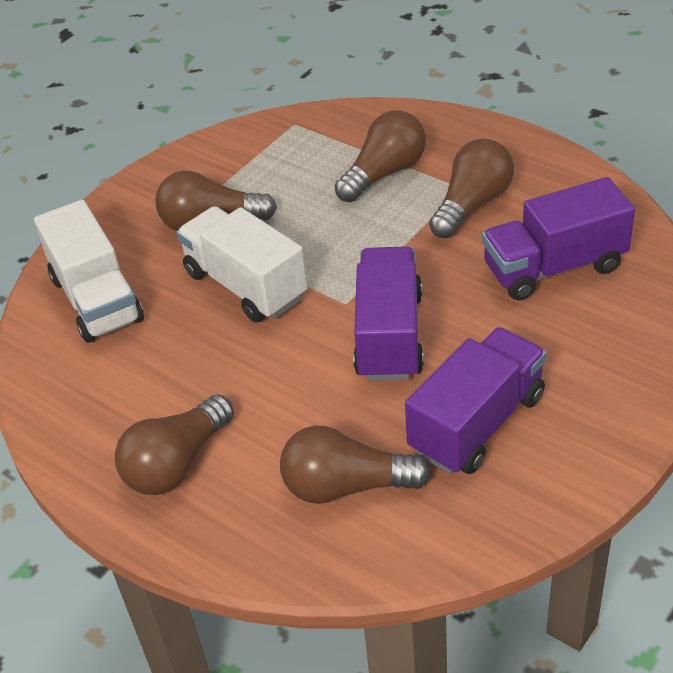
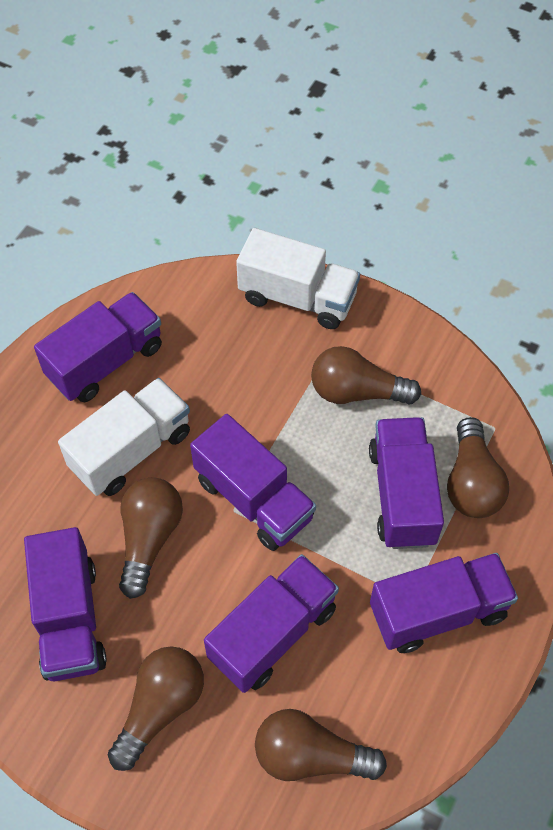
purple truck: [353,246,424,381] [405,327,546,474] [482,177,635,300] = 3 -> [24,527,107,681] [34,292,162,402] [190,414,316,551] [204,554,339,693] [369,417,444,549] [370,553,518,653] = 6

